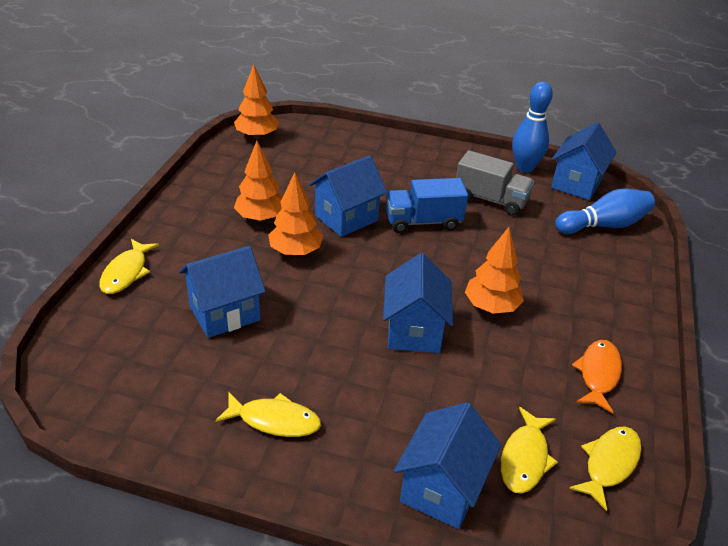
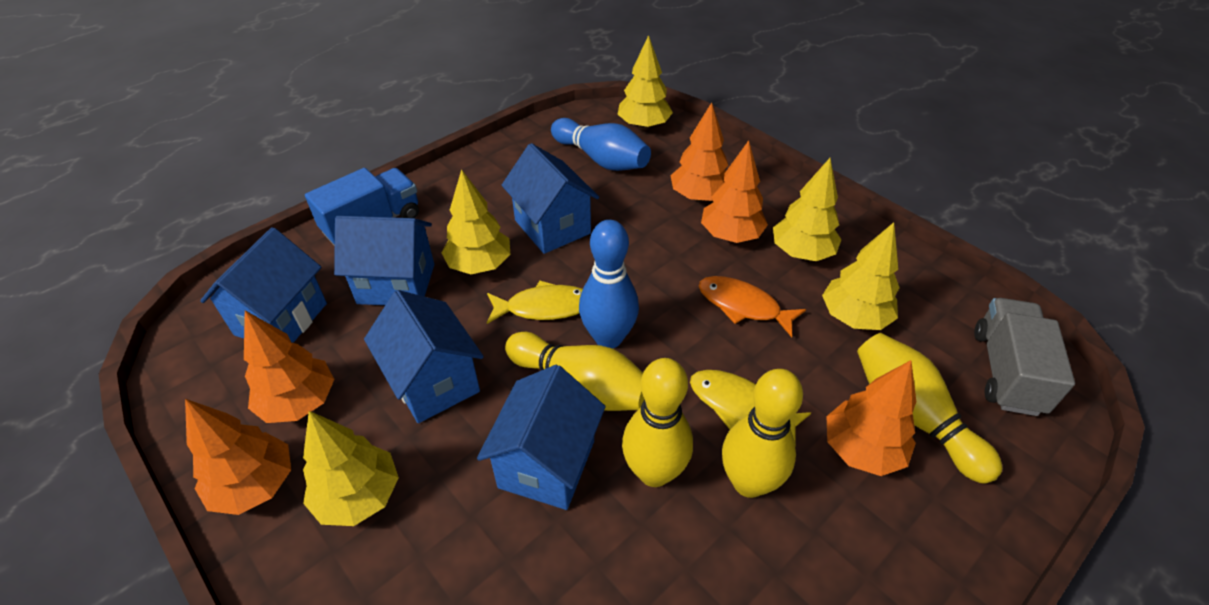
orange tree: [234,64,279,139] [234,141,283,222] [268,172,323,256] [465,227,524,314] = 4 -> [185,399,291,515] [244,310,334,423] [670,102,728,201] [701,140,768,243] [827,360,916,476] = 5
yellow bowling pin: none = 0 -> [505,332,645,411] [622,358,693,487] [722,369,803,498] [857,333,1002,484] = 4
yellow fish: [99,239,159,294] [215,393,321,437] [501,407,558,494] [569,426,642,511] = 4 -> [487,280,583,324] [690,370,811,442] = 2
yellow tree: none = 0 -> [303,411,399,526] [441,169,510,274] [618,35,673,130] [773,158,842,261] [822,222,900,330] = 5

